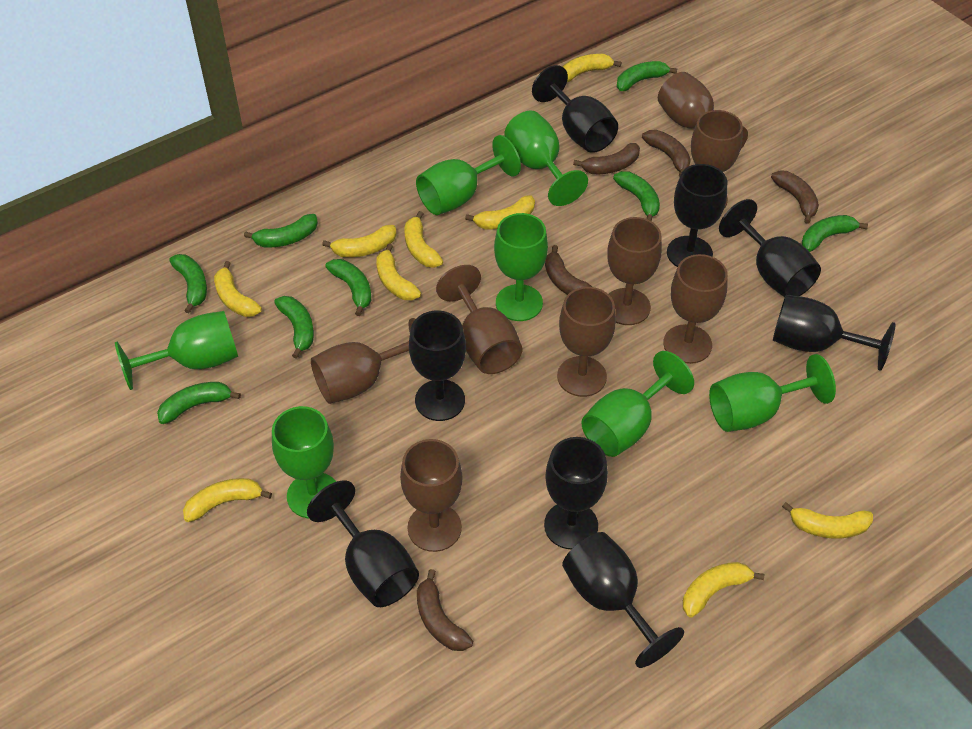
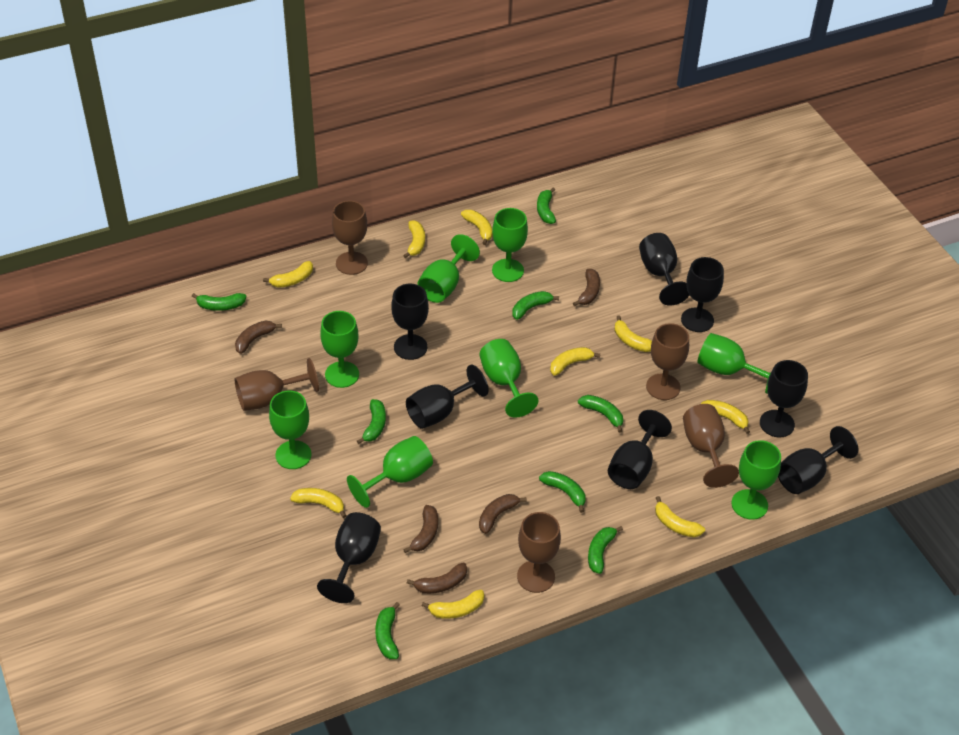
brown goblet: [311,318,415,404] [400,439,462,552] [436,265,522,374] [557,287,616,397] [607,217,662,325] [658,72,748,149] [663,254,728,364] [691,110,743,209] = 8 -> [235,358,319,411] [332,201,368,275] [517,512,561,593] [646,323,689,400] [683,404,739,488] = 5
green goblet: [115,311,238,390] [272,406,336,518] [416,135,521,215] [494,213,548,321] [504,111,588,206] [581,351,694,457] [709,354,836,432] = 7 -> [269,390,311,469] [320,311,359,388] [347,436,433,508] [417,234,480,303] [479,339,539,418] [492,208,528,282] [697,333,772,394] [731,440,781,520] = 8

